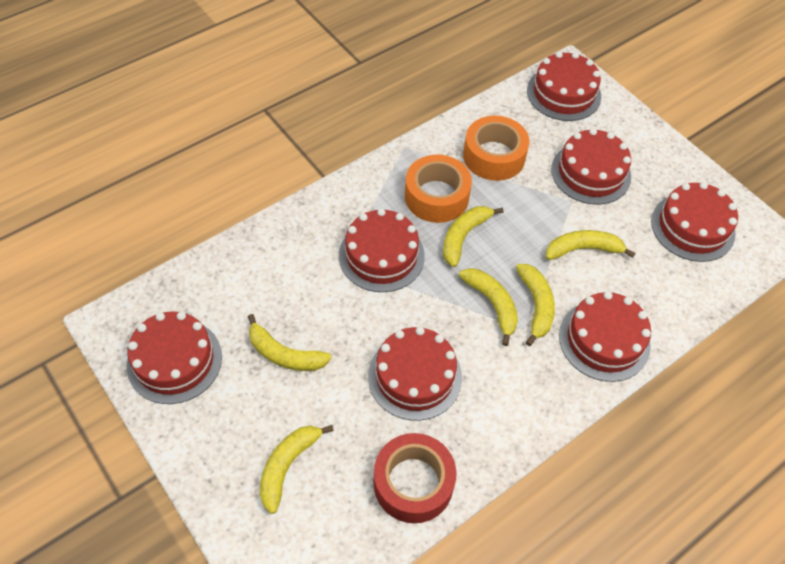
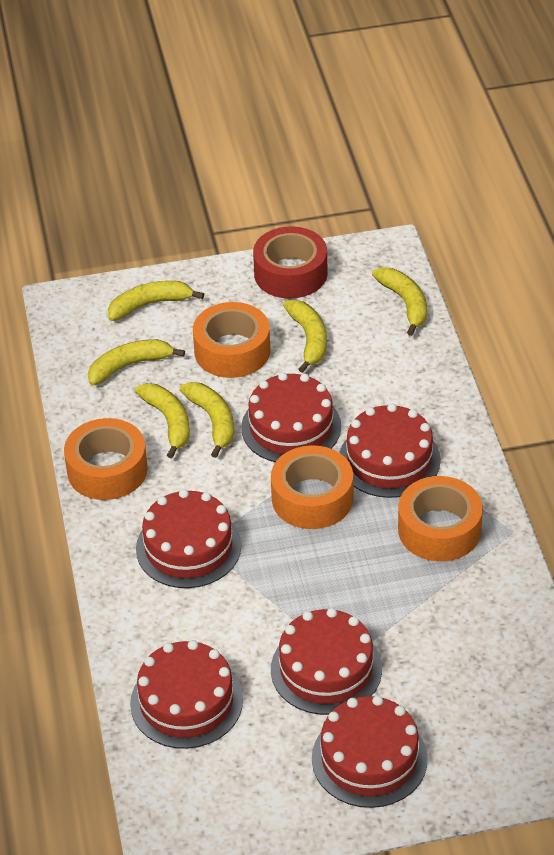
orange tape: [405,155,472,223] [463,116,529,181] = 2 -> [64,418,148,500] [193,302,270,378] [271,445,353,529] [398,476,483,561] = 4
red cake: [127,312,222,404] [339,208,425,292] [368,327,462,421] [527,52,601,121] [551,128,631,205] [559,291,651,382] [651,182,738,262] = 7 -> [130,640,243,749] [136,489,241,588] [241,372,341,462] [271,608,382,715] [312,695,428,808] [339,403,441,498] = 6

